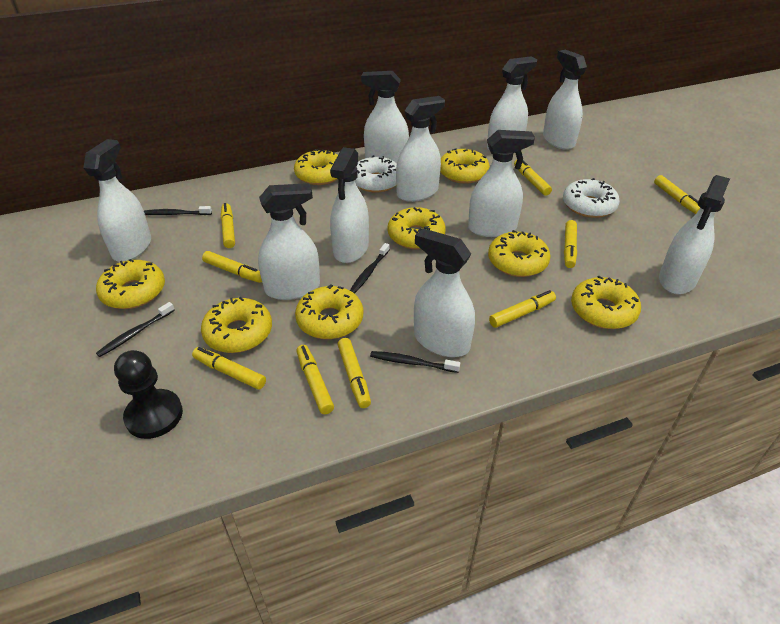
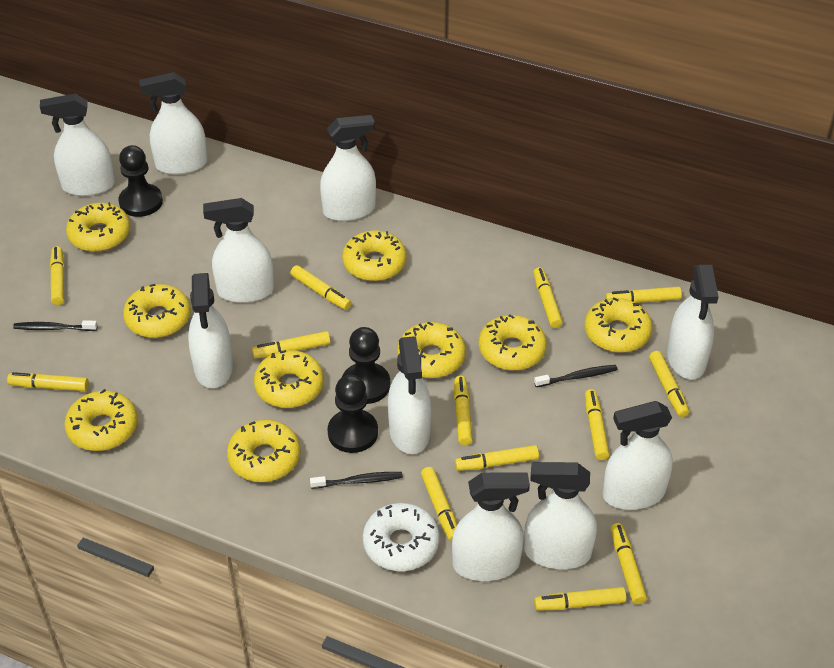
black pawn: [114,350,183,439] = 1 -> [118,145,163,217] [328,375,378,453] [342,327,390,404] = 3
black toothbrush: [96,302,175,357] [144,206,212,215] [350,243,389,294] [370,351,460,373] = 4 -> [13,320,97,331] [310,472,403,489] [534,365,618,387] = 3
white donut: [355,155,397,193] [563,178,620,218] = 2 -> [363,503,440,571] = 1
yellow donut: [96,259,165,309] [201,297,272,353] [294,149,338,185] [295,284,363,339] [388,207,446,250] [440,148,490,184] [488,230,550,277] [571,276,641,329] = 8 -> [64,389,138,451] [66,202,130,252] [123,284,191,338] [227,420,301,482] [254,350,324,408] [342,231,407,281] [397,321,466,378] [478,314,547,371] [584,298,652,353] = 9
yellow marker: [192,347,266,390] [202,251,262,283] [221,203,235,248] [296,345,334,414] [337,338,371,408] [489,290,556,328] [514,160,552,196] [564,220,577,268] [654,175,700,214] = 9 -> [7,372,89,391] [50,246,64,305] [252,331,330,359] [290,265,352,310] [421,467,457,541] [454,376,473,445] [455,445,539,471] [533,267,563,328] [534,587,626,610] [585,389,610,460] [605,286,682,303] [610,523,647,604] [649,351,689,417] = 13

